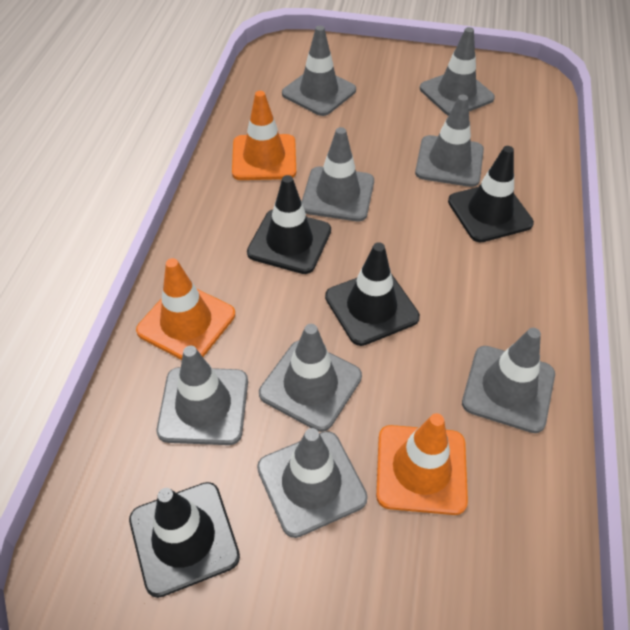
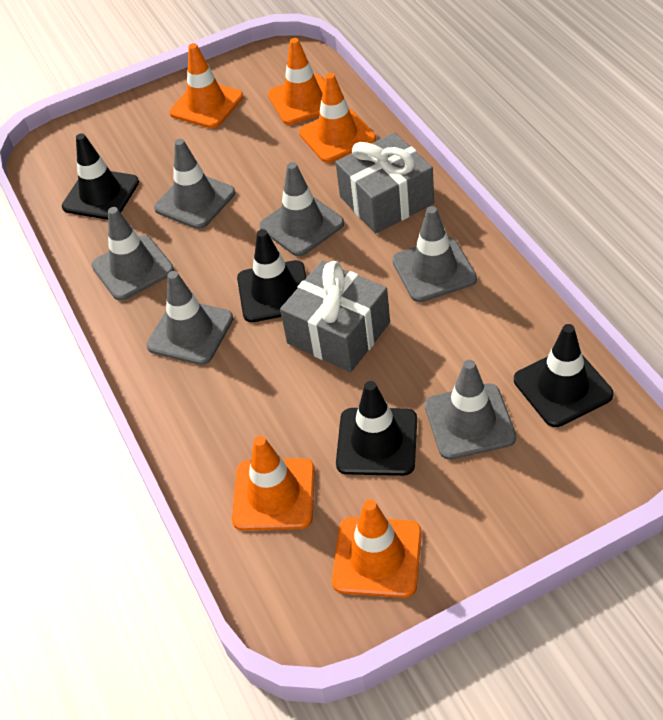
grey gift: none = 0 -> [280,261,390,372] [335,132,434,233] = 2
grey traffic cone: [157,346,248,445] [257,428,368,538] [259,324,362,432] [282,26,356,116] [302,127,374,221] [415,95,484,187] [420,27,495,116] [462,328,555,433] = 8 -> [91,207,174,301] [146,271,233,365] [154,139,235,229] [259,162,344,256] [392,206,477,302] [425,360,516,460] = 6
orange traffic cone: [136,258,235,360] [232,91,296,180] [376,413,468,515] = 3 -> [169,43,243,128] [232,436,315,531] [268,38,325,125] [299,73,376,163] [332,499,422,598] = 5

